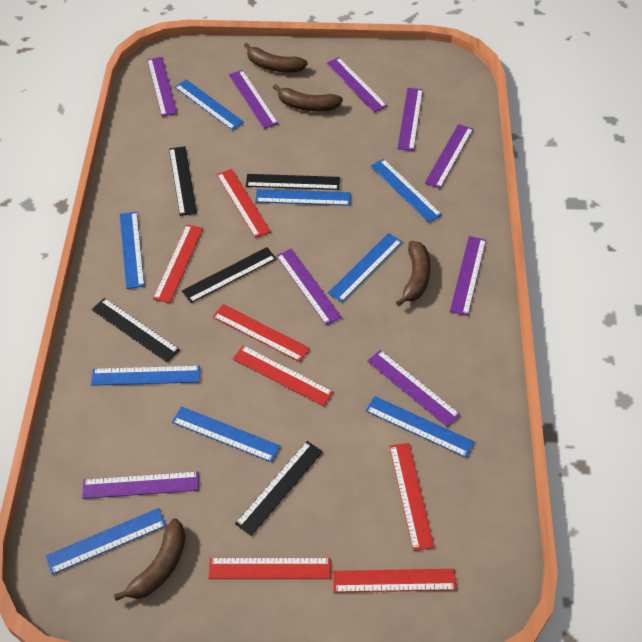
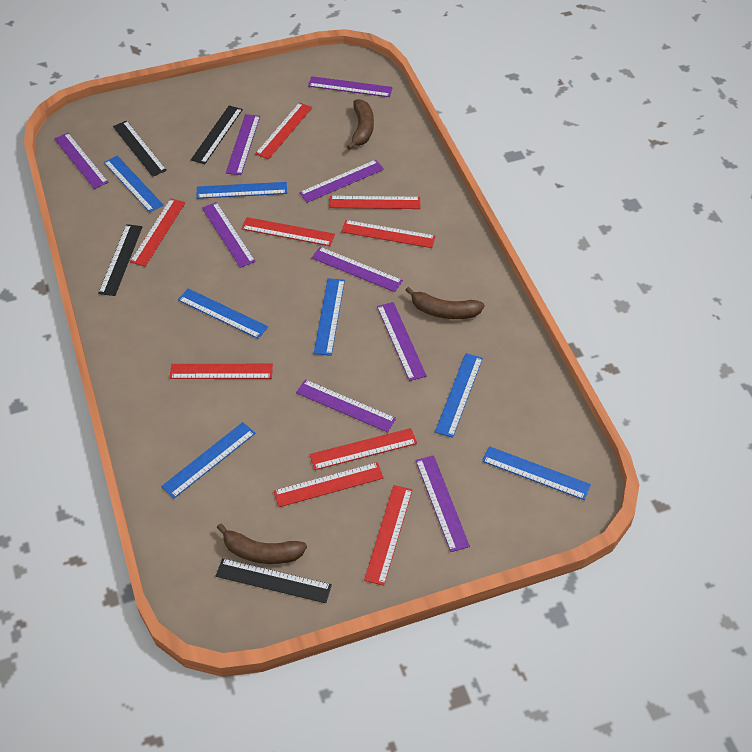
black ruler: [91,298,180,362] [169,146,197,216] [182,247,277,303] [235,441,323,536] [246,174,340,190] = 5 -> [98,224,142,296] [113,121,167,177] [191,106,243,164] [216,558,332,603] = 4
blue ruler: [45,508,166,575] [91,366,200,386] [120,212,145,289] [172,406,280,462] [175,79,244,130] [255,189,351,206] [328,233,403,302] [366,396,474,458] [371,159,442,222] = 9 -> [104,156,164,212] [161,422,256,498] [178,288,268,339] [196,182,287,199] [314,278,345,356] [435,353,483,438] [482,446,591,500] = 7
brown banana: [114,518,186,601] [244,43,308,73] [273,84,343,111] [396,241,431,306] = 4 -> [217,523,307,564] [347,99,374,150] [405,287,484,319] = 3
red ruler: [153,225,203,303] [208,558,331,579] [213,304,310,362] [217,169,271,238] [233,345,333,406] [333,569,457,593] [389,443,434,551] = 7 -> [130,198,185,267] [170,364,273,379] [241,217,335,246] [255,102,312,159] [274,462,384,507] [309,428,417,470] [329,196,420,209] [341,220,435,248] [364,485,413,586] = 9

